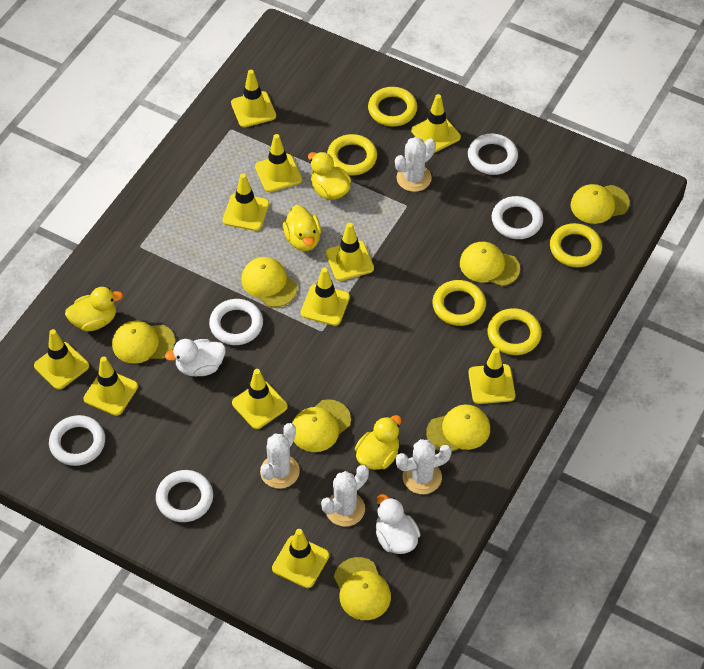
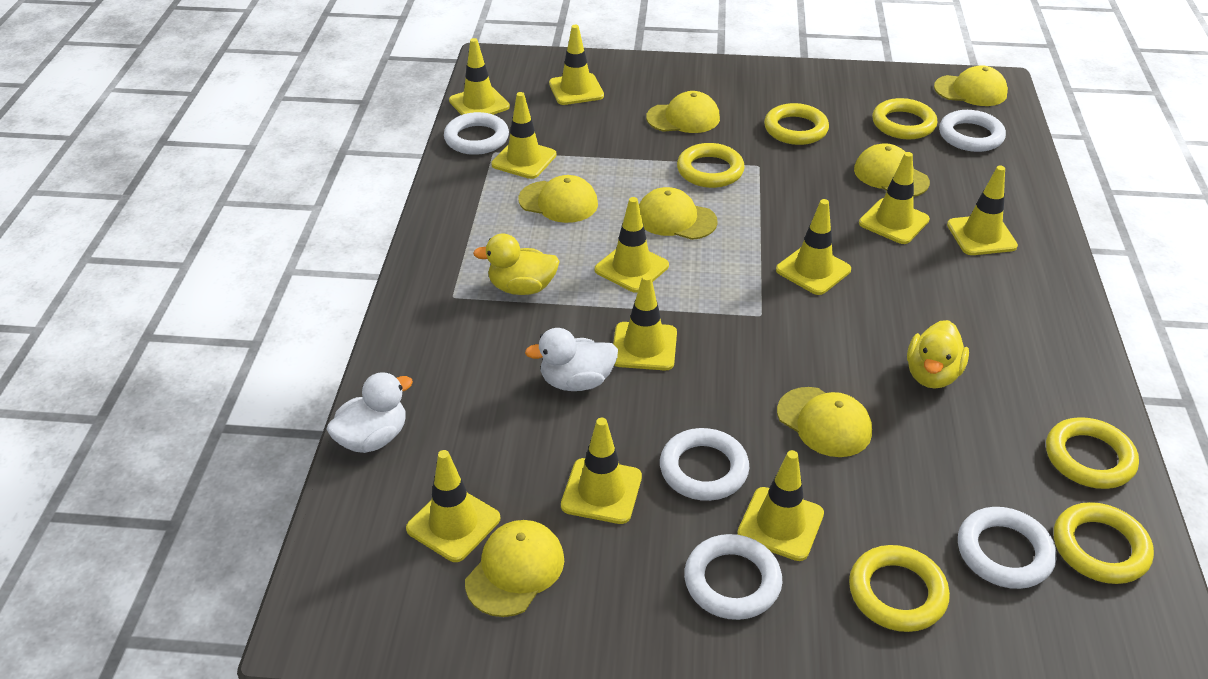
white cactus: [260,423,300,489] [321,465,369,527] [395,137,436,192] [396,439,452,494] = 4 -> none = 0
yellow duck: [65,287,123,331] [283,205,321,251] [308,152,351,200] [355,415,402,470] = 4 -> [473,233,560,295] [907,320,969,389] = 2
yellow ring: [327,134,377,176] [368,87,417,127] [433,280,486,326] [487,308,542,355] [550,223,602,267] = 5 -> [677,143,745,188] [764,103,829,145] [849,545,950,632] [872,98,937,139] [1046,417,1139,489] [1054,502,1154,584] = 6

